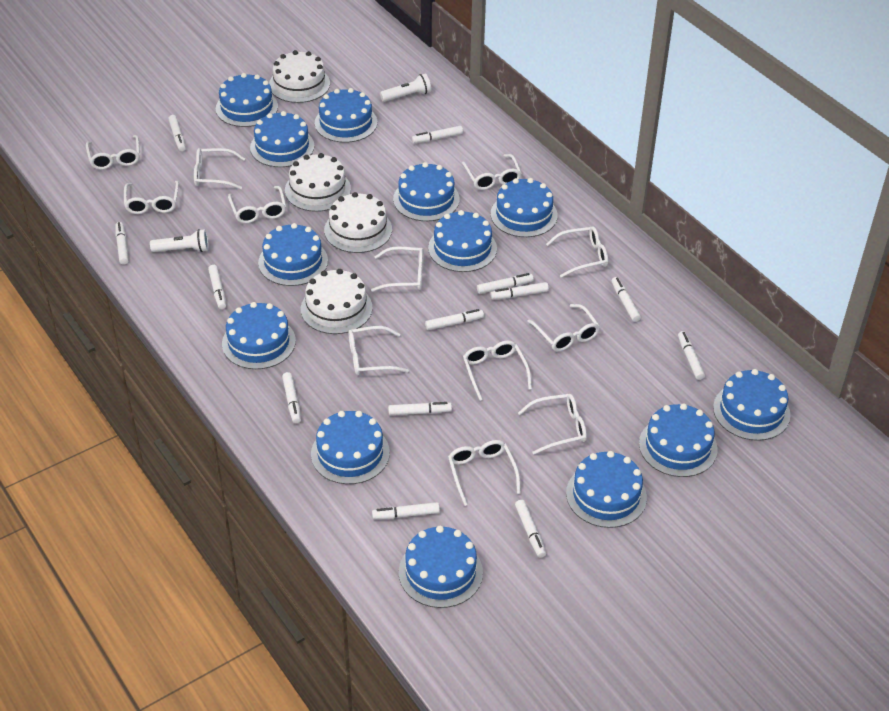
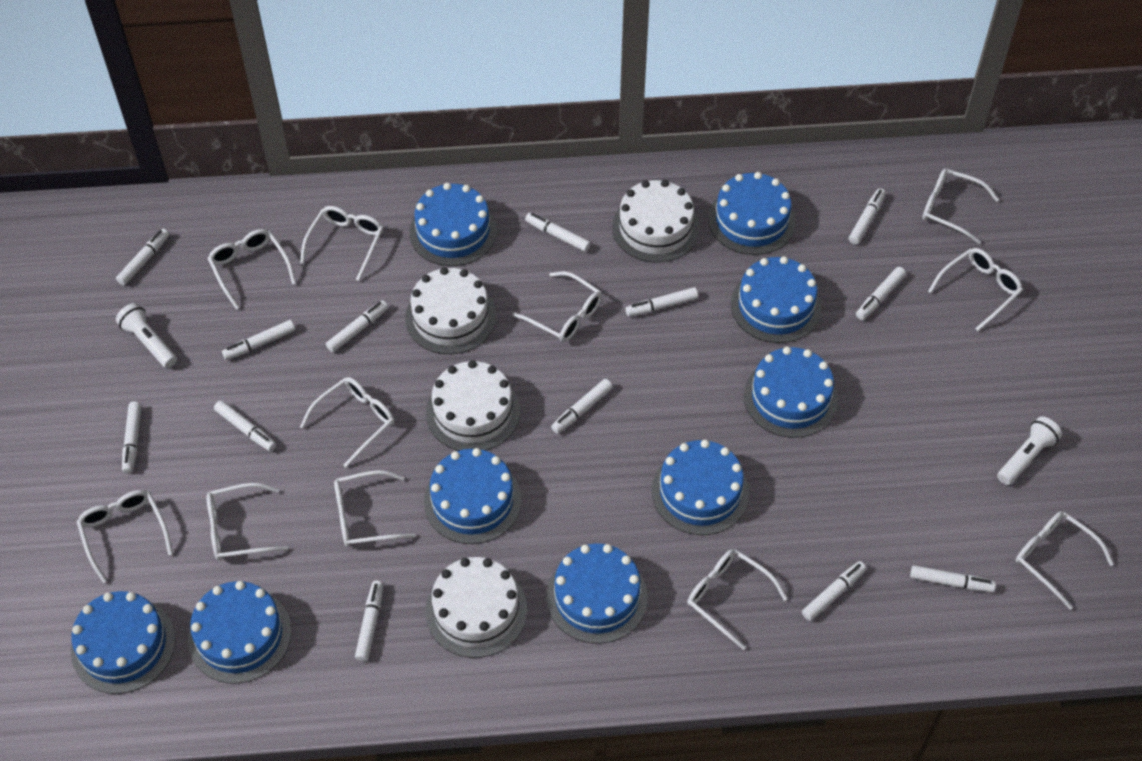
blue cake: [216,73,278,127] [222,302,296,369] [250,111,314,167] [258,223,328,286] [311,411,390,484] [315,88,377,143] [393,162,460,221] [399,526,483,608] [428,210,497,272] [491,178,558,237] [566,451,647,528] [639,403,718,477] [713,369,790,441] = 13 -> [71,591,175,694] [188,581,292,683] [409,183,497,266] [424,448,522,544] [546,543,648,644] [652,440,749,535] [708,172,796,255] [731,256,822,343] [744,347,838,438] = 9
white glasses: [86,135,140,170] [124,181,179,214] [194,148,245,189] [228,186,286,223] [349,326,409,375] [371,247,424,292] [448,440,521,506] [462,154,521,190] [463,341,532,401] [518,394,587,455] [527,304,600,351] [546,226,608,278] = 12 -> [77,490,173,583] [207,483,288,560] [208,229,296,309] [300,206,384,281] [300,377,394,468] [334,470,416,547] [512,271,602,342] [687,549,788,650] [922,169,999,244] [928,248,1023,331] [1016,511,1114,610] = 11

